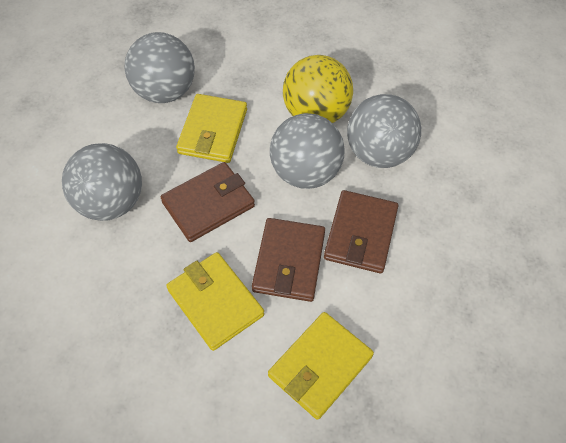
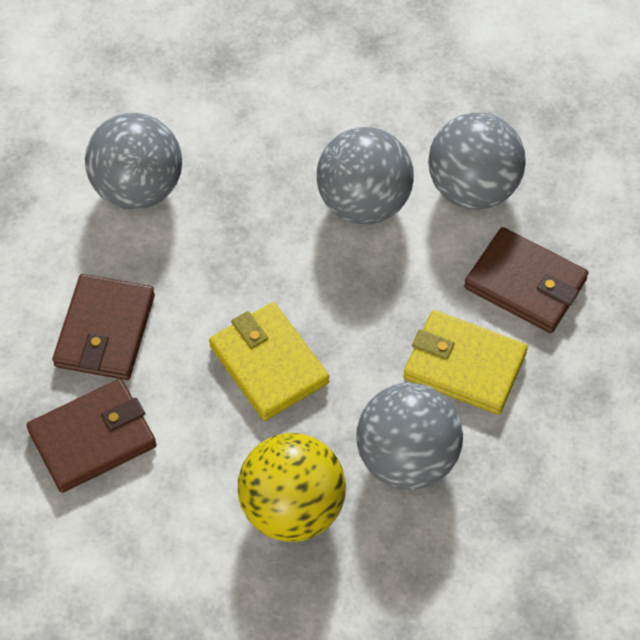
yellow wallet: [166,252,264,351] [176,94,247,163] [268,312,374,420] = 3 -> [209,302,329,421] [404,310,528,415] = 2

